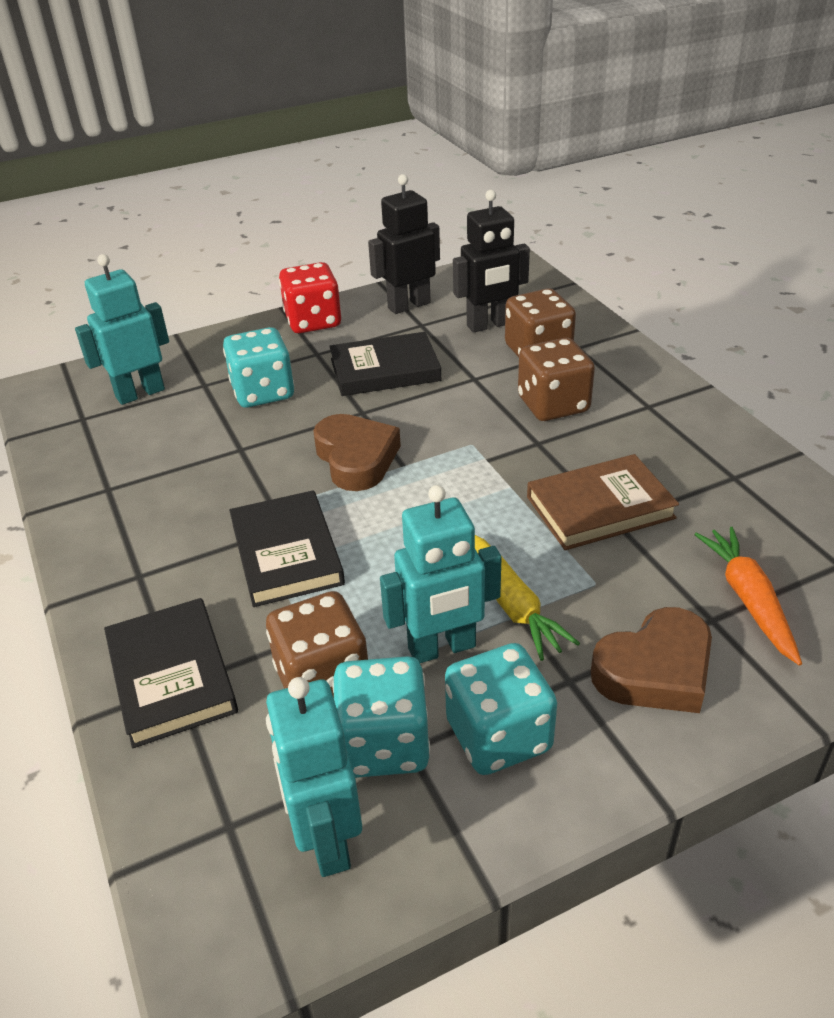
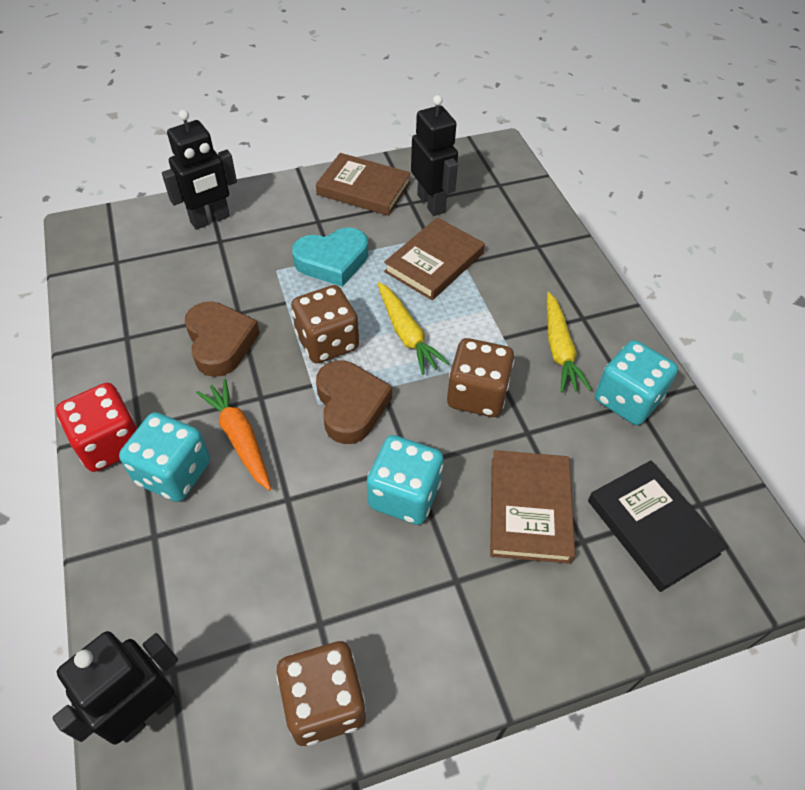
black book: [104,598,238,748] [229,490,345,607] [329,332,441,396] = 3 -> [588,460,728,592] = 1
black robot: [368,174,440,314] [453,190,530,333] = 2 -> [52,631,178,745] [162,110,237,229] [411,95,458,216] = 3
brown book: [527,454,679,550] = 1 -> [316,153,411,216] [384,217,485,300] [490,450,575,564] = 3
turquoise heart: none = 0 -> [292,228,368,287] = 1
turquoise robot: [75,254,169,405] [266,677,362,877] [380,485,502,663] = 3 -> none = 0
yellow carrot: [475,535,580,661] = 1 -> [377,282,449,375] [547,292,592,393] = 2

